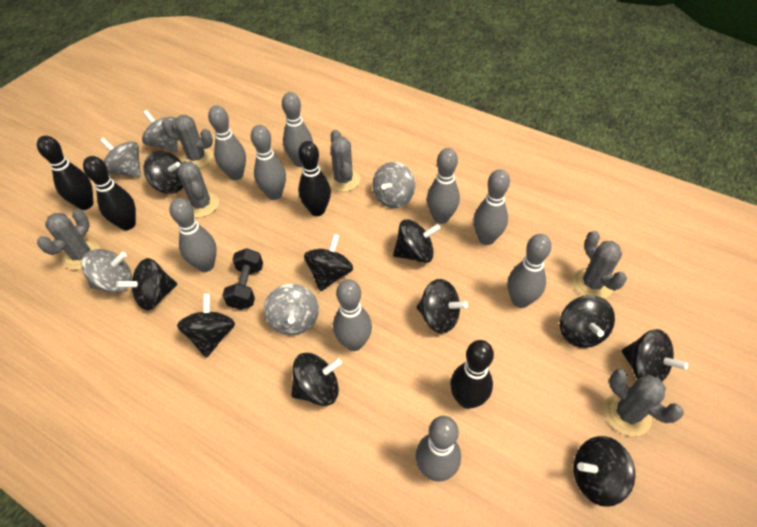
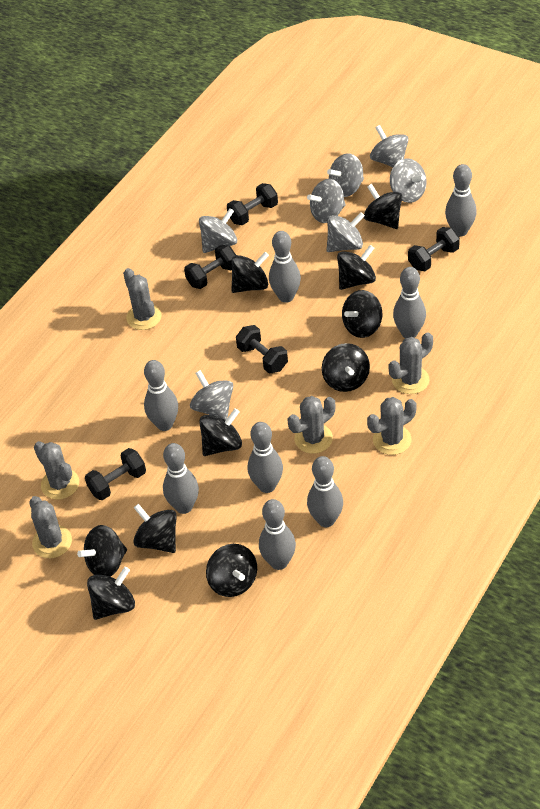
black bowling pin: [37,136,94,210] [83,156,136,230] [298,141,331,216] [450,340,494,409] = 4 -> none = 0
black dumbbell: [222,248,263,310] = 1 -> [85,448,146,500] [184,245,236,289] [227,183,278,225] [236,325,288,374] [408,227,460,271] = 5
grey bowling pin: [170,198,217,272] [208,105,246,180] [251,125,286,200] [282,92,313,167] [333,279,372,351] [416,416,461,481] [427,148,460,224] [473,169,510,245] [508,234,551,308] = 9 -> [144,360,178,431] [163,443,199,514] [248,422,283,493] [259,499,296,570] [269,231,301,303] [307,456,343,527] [393,267,426,338] [445,164,477,237] = 8
grey spinning top: [81,249,132,293] [100,137,141,177] [142,110,177,152] [264,284,319,335] [373,162,415,208] = 5 -> [190,370,233,420] [199,208,237,253] [307,179,346,223] [327,153,364,197] [327,212,365,252] [370,125,409,167] [390,158,427,203] = 7

